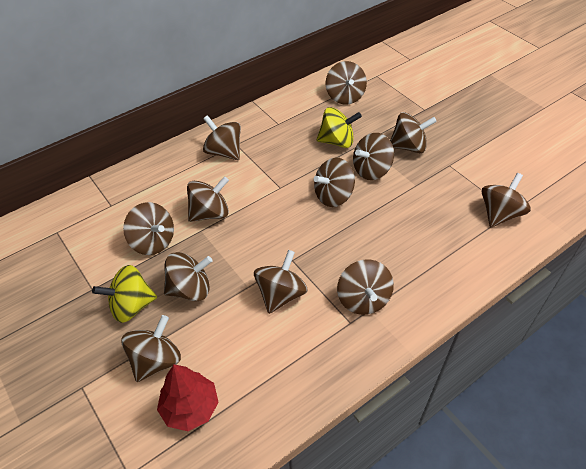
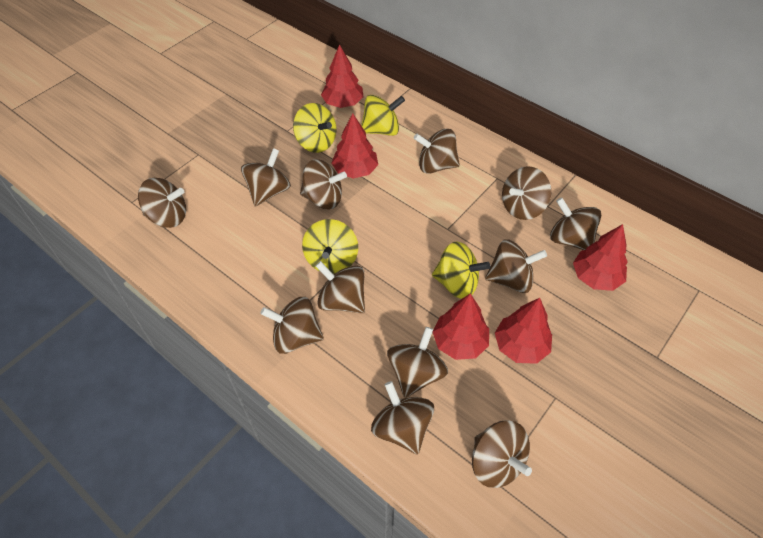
red tree: [157,364,218,431] = 1 -> [321,44,364,108] [331,113,378,179] [433,293,489,360] [495,298,552,364] [573,224,627,291] = 5
yellow spinning top: [92,265,157,323] [317,107,362,148] = 2 -> [293,103,336,153] [302,219,358,274] [361,95,405,136] [432,242,490,299] = 4

